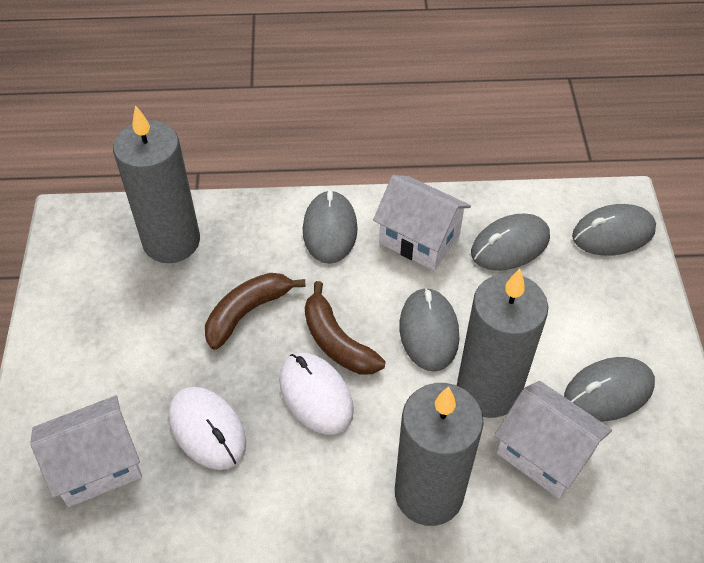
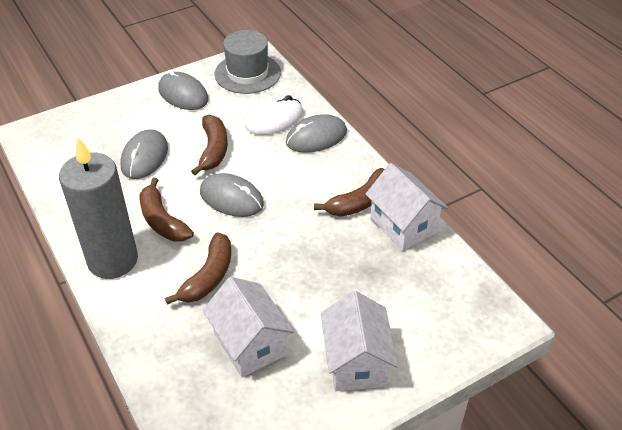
brown banana: [205,273,306,350] [305,281,386,375] = 2 -> [139,178,194,242] [165,232,231,305] [191,115,228,175] [314,168,385,217] = 4
grey candle: [113,105,200,263] [395,383,484,526] [457,269,548,418] = 3 -> [59,137,138,279] = 1
grey hat: none = 0 -> [214,30,281,94] = 1
grey mouse: [303,190,358,264] [399,287,459,372] [471,213,550,271] [564,357,655,422] [572,204,656,256] = 5 -> [120,130,168,179] [158,70,208,110] [200,173,264,217] [286,114,347,153] = 4
white mouse: [169,387,246,470] [279,353,354,435] = 2 -> [245,95,303,135] = 1

